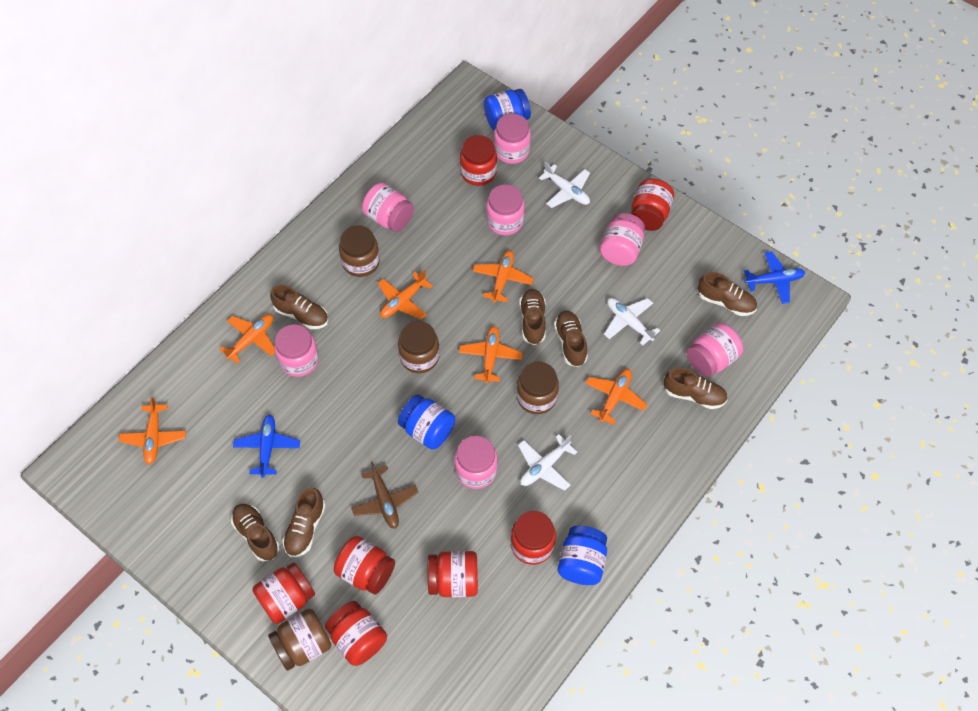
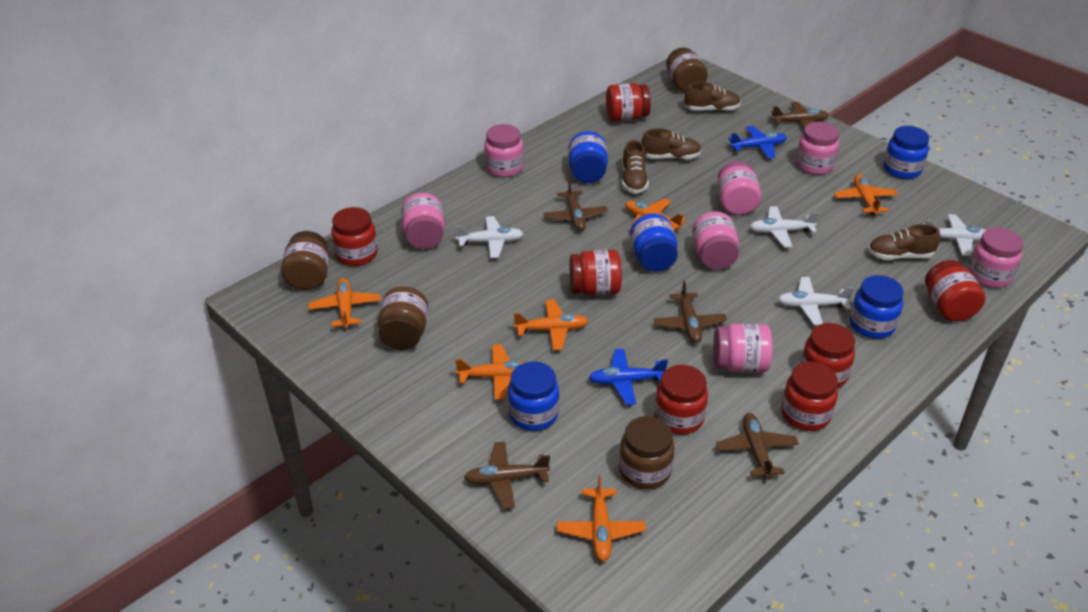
blue jar: [398,394,455,449] [484,89,531,131] [558,526,607,585] = 3 -> [508,362,559,431] [568,131,608,183] [630,214,678,272] [850,275,904,339] [884,126,929,179] = 5
brown plane: [351,462,419,529] = 1 -> [464,441,550,509] [543,179,608,231] [654,281,727,343] [716,413,799,479] [771,102,829,128] = 5
brown shoe: [231,504,280,561] [270,285,328,329] [282,487,326,557] [519,289,546,345] [554,311,588,367] [664,368,727,409] [698,272,757,316] = 7 -> [622,140,649,194] [641,128,701,160] [685,82,741,111] [868,224,940,260] = 4
white plane: [518,434,577,491] [539,162,590,208] [604,298,660,346] = 3 -> [455,216,524,258] [750,206,819,247] [778,277,854,325] [923,214,986,256] = 4

